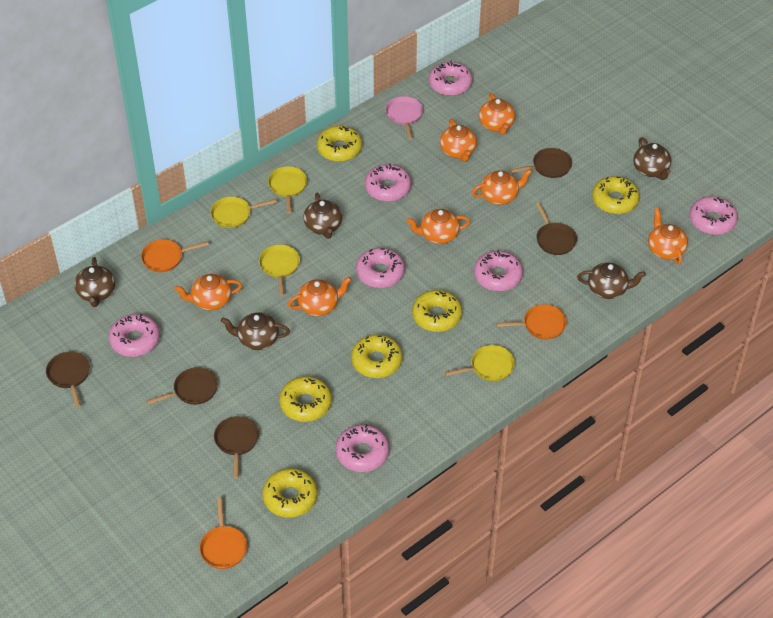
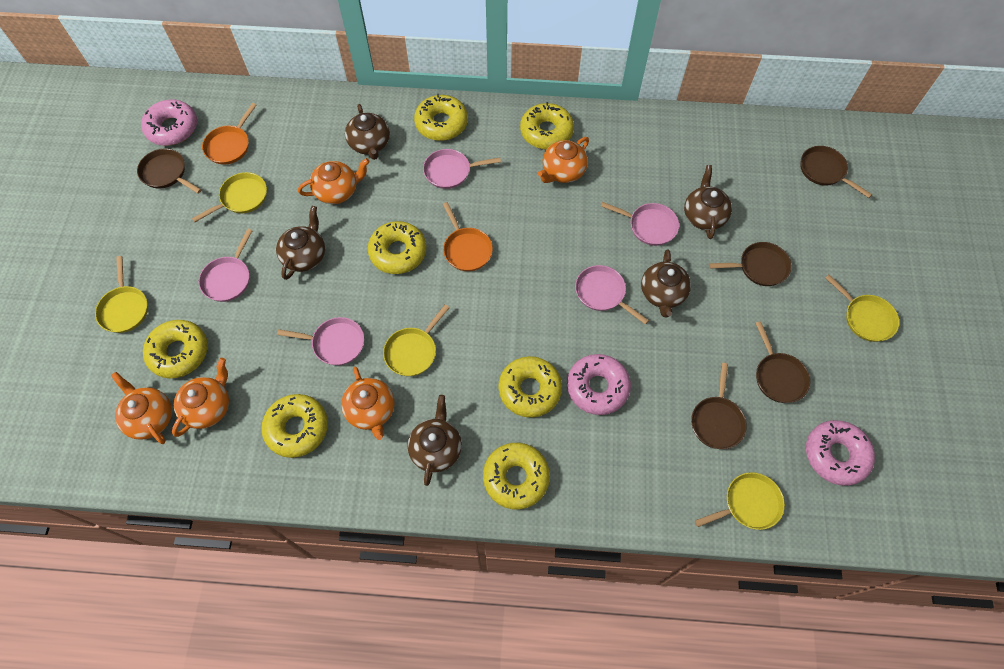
orange pan: [141,239,209,272] [199,497,247,569] [496,304,567,339] = 3 -> [202,103,257,164] [443,202,493,271] = 2
orange teapot: [174,274,242,310] [288,277,351,316] [406,209,470,244] [440,119,477,162] [472,169,532,205] [479,93,515,135] [648,208,688,264] = 7 -> [111,372,172,444] [172,358,229,437] [298,158,370,204] [341,367,394,440] [538,137,589,183] = 5
pink donut: [109,314,160,357] [335,424,389,472] [356,248,405,288] [365,163,411,202] [429,61,473,96] [474,250,523,291] [689,196,738,235] = 7 -> [141,99,197,146] [567,354,631,415] [806,420,875,486] = 3
pink pan: [385,96,423,139] = 1 -> [199,229,253,302] [277,317,364,365] [423,149,501,189] [575,265,649,325] [601,202,679,246] = 5
yellow donut: [262,468,318,518] [279,376,332,422] [317,126,362,162] [351,334,403,378] [412,290,462,332] [592,176,640,214] = 6 -> [143,320,208,378] [261,394,328,458] [368,221,427,274] [414,94,468,141] [483,443,550,509] [498,356,562,418] [520,102,574,149] = 7
yellow pan: [210,197,277,228] [259,245,300,296] [268,166,307,213] [445,345,515,381] = 4 -> [95,256,148,333] [192,172,267,222] [383,304,450,376] [695,472,785,530] [825,275,899,342] = 5

